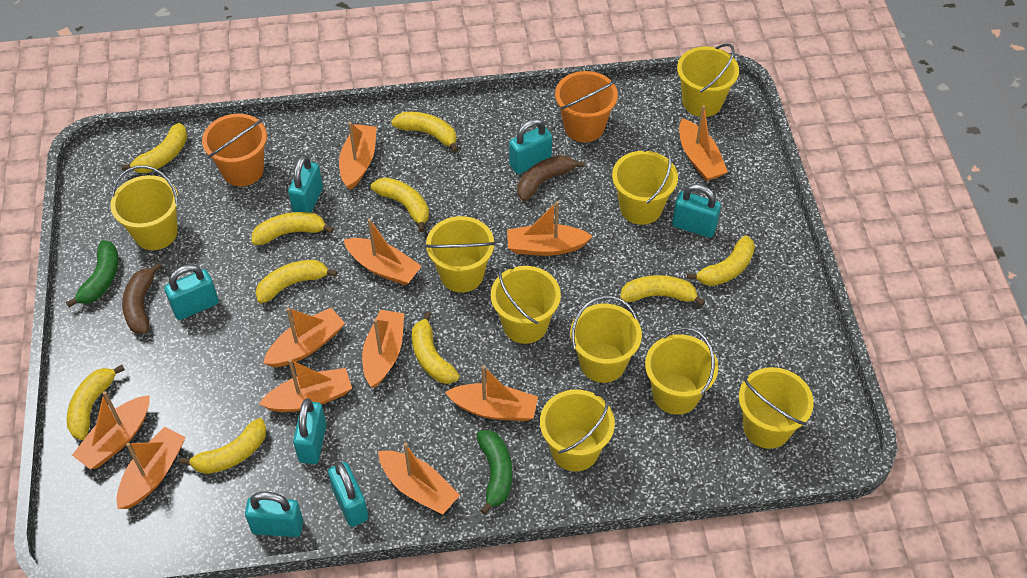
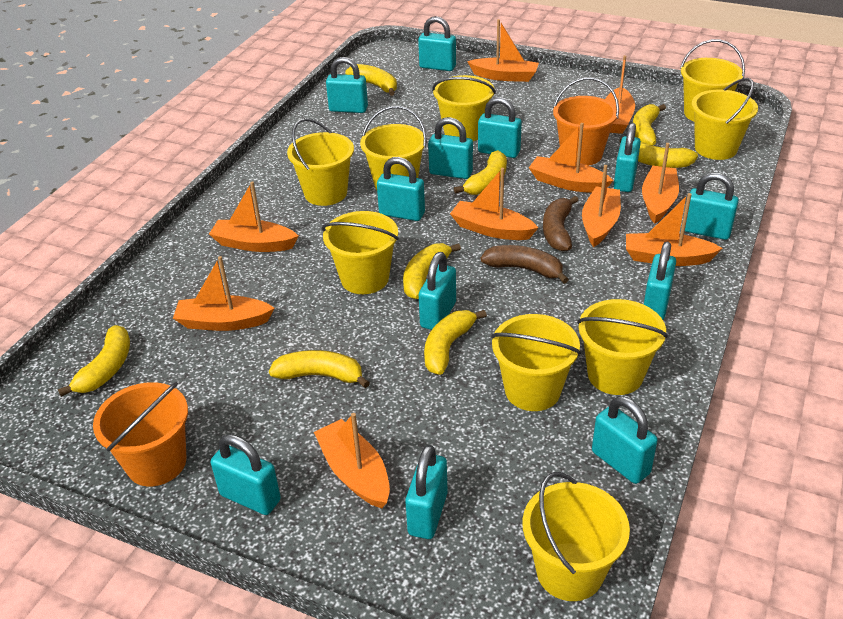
green banana: [66,240,118,307] [477,430,512,515] = 2 -> none = 0
orange boat: [72,391,150,469] [117,427,186,509] [259,359,352,412] [263,307,345,367] [339,122,377,190] [343,219,422,285] [362,310,404,388] [378,443,460,515] [445,365,538,421] [507,201,593,256] [679,105,728,181] = 11 -> [173,256,274,331] [209,181,298,252] [314,413,390,508] [450,168,538,240] [467,19,539,82] [529,123,613,193] [582,165,621,247] [605,55,635,134] [626,193,723,266] [642,143,679,224] = 10
turquoise padlock: [164,264,219,320] [245,492,303,537] [288,155,323,213] [293,399,326,464] [328,462,369,527] [509,119,552,174] [672,184,721,238] = 7 -> [211,434,281,515] [326,57,368,113] [377,157,425,221] [405,445,448,539] [418,16,456,71] [419,252,456,330] [428,117,473,179] [478,97,522,158] [592,396,658,484] [614,123,641,192] [644,241,676,320] [685,173,739,240] = 12
yellow banana: [67,365,125,440] [121,123,187,173] [179,418,267,474] [252,212,334,245] [256,260,337,303] [371,177,429,232] [391,112,458,153] [412,311,460,384] [620,275,706,306] [687,235,755,286] = 10 -> [58,325,130,397] [269,350,370,388] [345,64,397,96] [403,243,461,299] [424,310,487,375] [454,150,507,195] [619,138,698,168] [633,104,666,145] = 8

